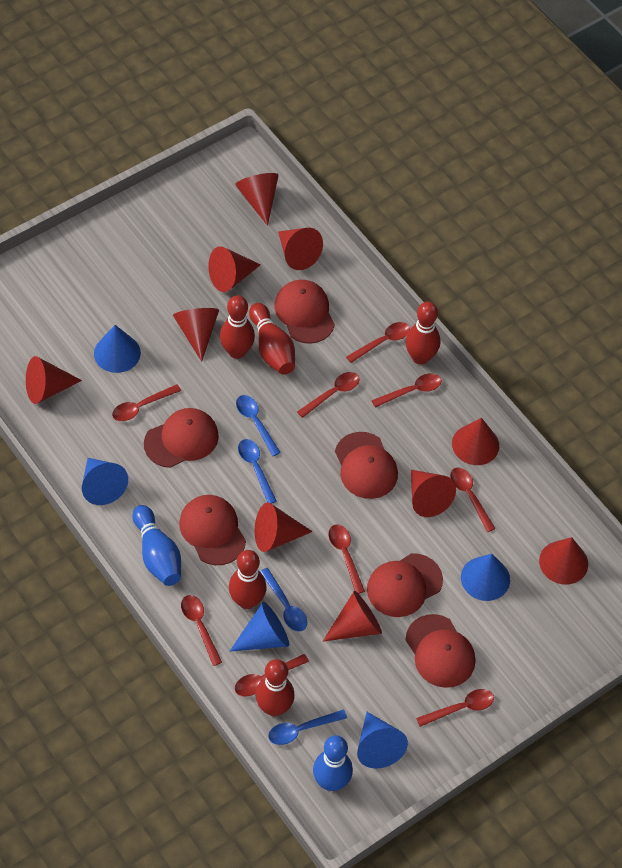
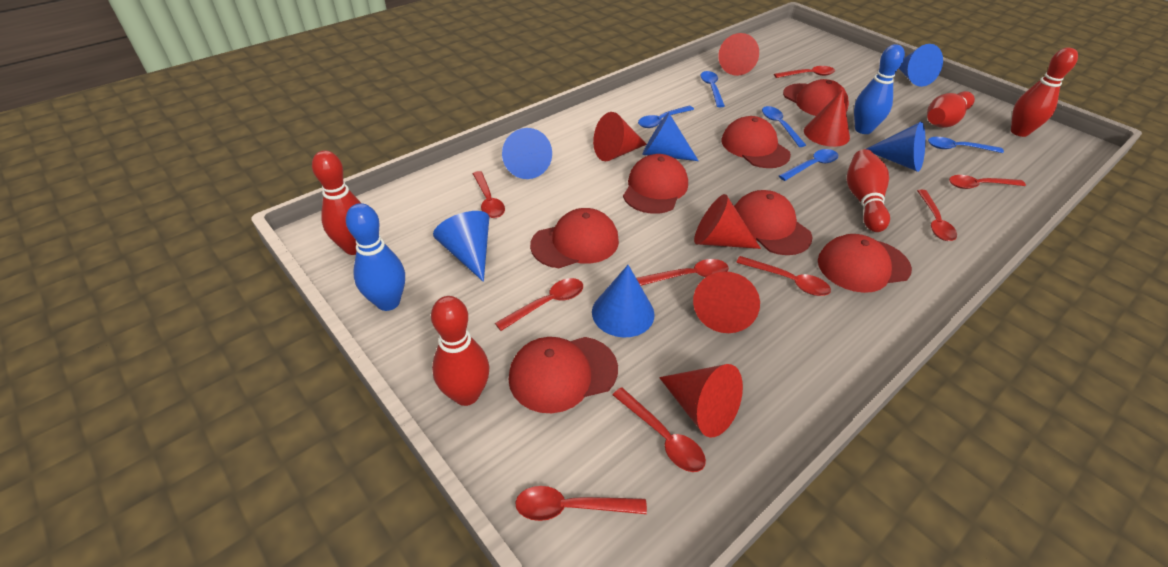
blue cone: [82,458,128,505] [94,325,141,373] [230,602,289,651] [357,712,408,769] [461,554,510,601] = 5 -> [433,211,489,282] [502,128,552,179] [592,265,655,338] [642,112,699,161] [866,122,925,172] [899,44,943,87] = 6
blue spoon: [236,395,281,456] [238,439,277,504] [260,568,307,632] [268,709,347,745] = 4 -> [638,106,694,128] [700,71,725,107] [762,106,806,147] [779,149,838,181] [928,137,1004,153] = 5
red cap: [144,408,219,468] [179,495,246,565] [274,280,335,344] [335,432,398,499] [367,553,443,617] [405,614,476,688] = 6 -> [508,337,618,413] [530,208,619,268] [623,154,688,214] [721,116,791,168] [734,190,812,255] [783,79,849,116] [818,234,912,293] = 7
red cone: [26,356,82,404] [173,308,219,362] [208,246,261,292] [235,173,279,226] [255,503,313,552] [278,228,323,270] [323,591,382,642] [411,470,456,517] [452,418,499,465] [539,537,588,585] = 10 -> [593,112,647,161] [659,364,743,438] [693,271,760,333] [694,194,761,249] [718,33,759,76] [804,89,850,147] = 6

